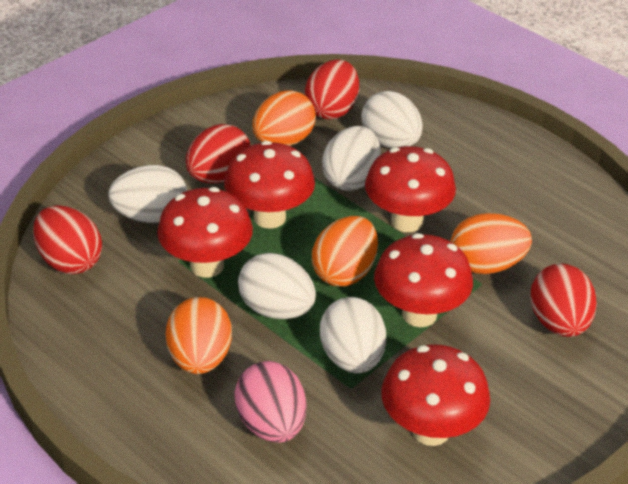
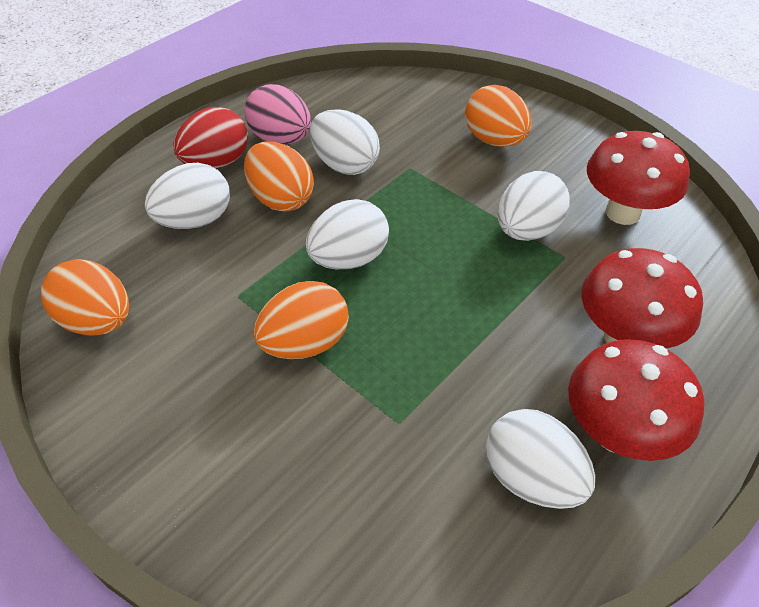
red egg: [33,205,102,274] [186,124,251,183] [304,59,359,120] [530,263,597,337] = 4 -> [173,107,248,169] = 1
red mushroom: [157,187,253,278] [224,141,315,229] [365,146,456,232] [374,233,473,327] [381,344,490,446] = 5 -> [568,339,704,461] [582,248,703,348] [587,131,690,225] = 3

